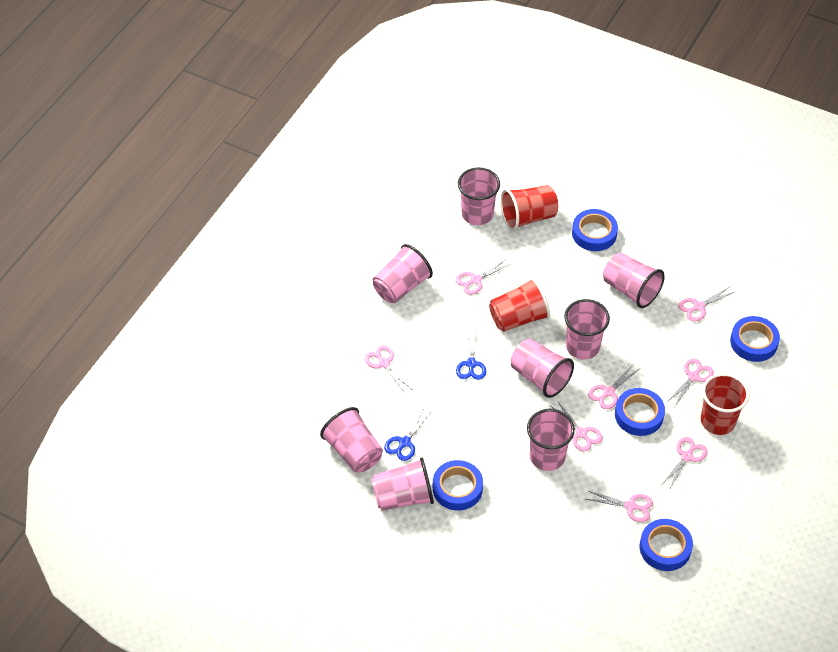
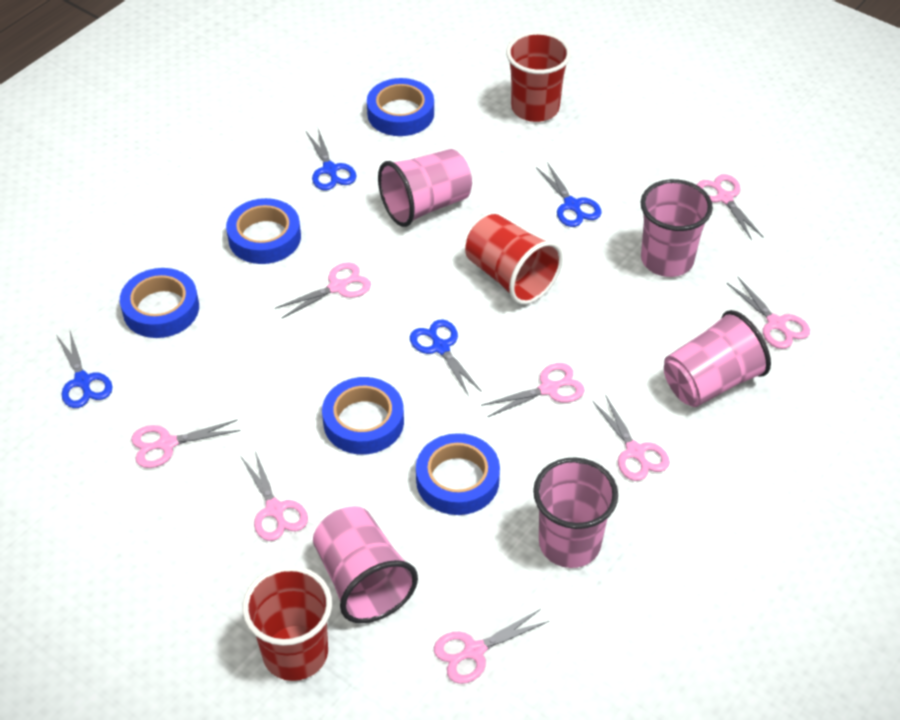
blue scissors: [384,408,431,461] [456,330,486,380] = 2 -> [57,328,113,408] [306,129,356,190] [410,319,482,396] [536,162,602,227] = 4
pink cup: [320,407,383,472] [371,457,434,511] [373,244,433,303] [458,167,500,225] [511,339,574,398] [527,409,575,471] [564,299,610,360] [603,253,665,308] = 8 -> [313,506,418,623] [378,149,472,227] [533,457,618,568] [640,179,713,277] [664,310,771,407] = 5

